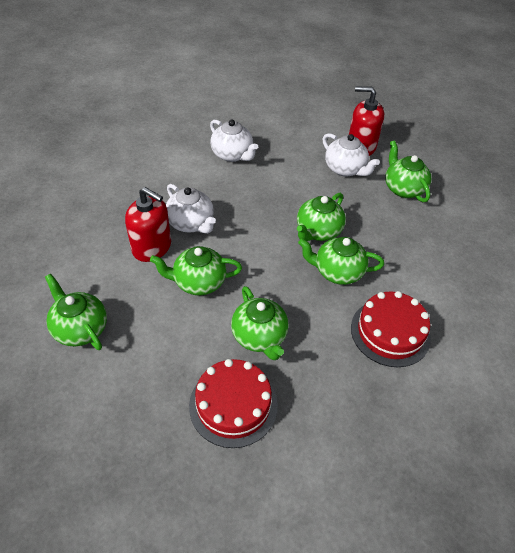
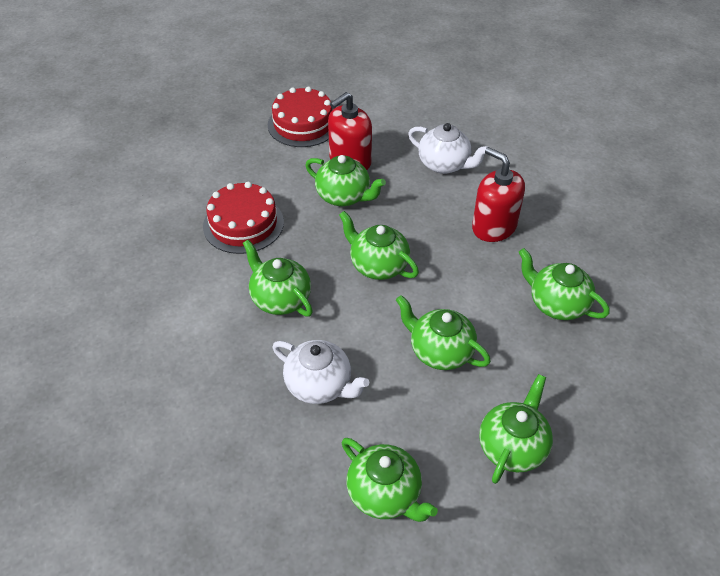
green teapot: [45,274,107,350] [150,246,242,295] [231,286,289,360] [297,193,346,241] [298,237,384,285] [385,140,431,202] = 6 -> [243,239,313,317] [305,155,386,206] [339,211,419,280] [342,438,438,522] [396,295,491,370] [479,374,553,484] [518,248,610,320] = 7
white teapot: [166,184,216,234] [210,120,258,162] [323,133,380,177] = 3 -> [272,340,369,404] [408,123,488,174] = 2

